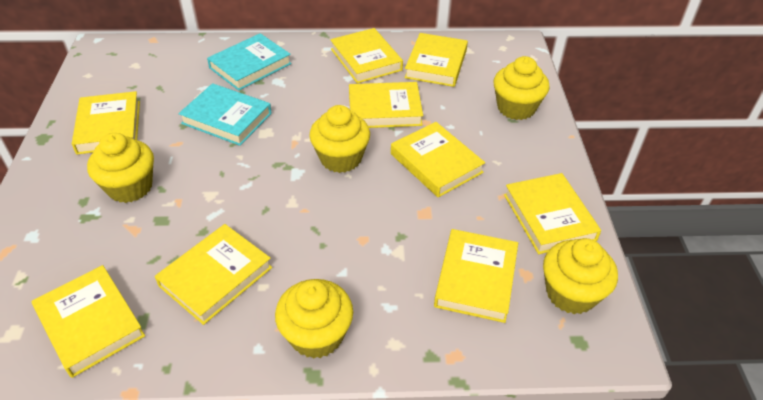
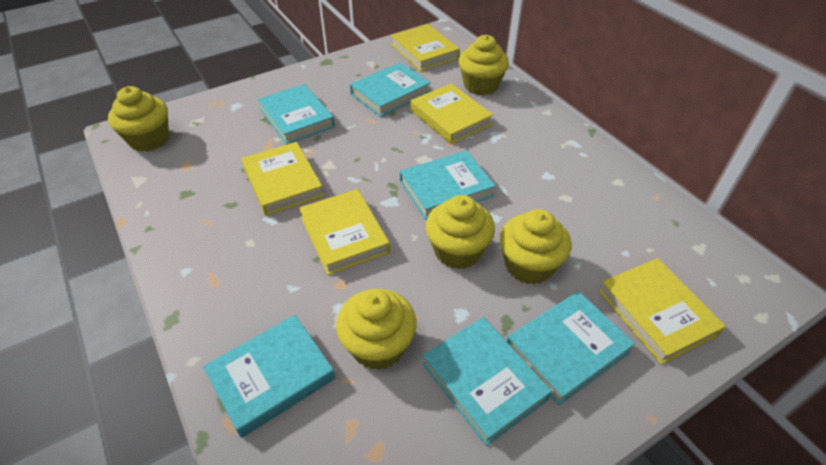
turquoise book: [178,83,272,146] [207,33,292,91] = 2 -> [203,315,335,438] [258,84,335,145] [350,62,431,117] [400,150,496,220] [422,317,552,446] [507,291,635,405] = 6
yellow book: [32,265,145,378] [72,91,140,154] [155,224,272,325] [330,28,403,83] [349,82,423,128] [391,122,485,198] [404,33,468,87] [434,229,518,323] [504,173,601,254] = 9 -> [241,142,324,216] [299,189,390,275] [391,24,460,71] [411,84,493,144] [599,258,726,364] = 5

